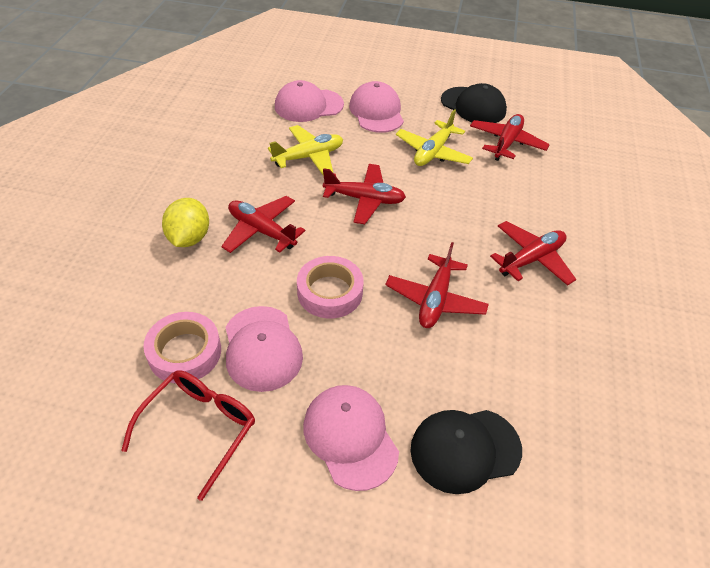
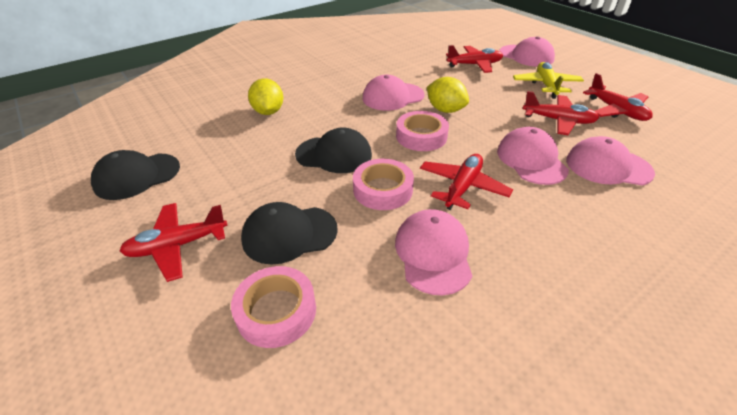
black cap: [410,410,522,494] [441,83,507,123] = 2 -> [91,150,180,200] [241,202,338,265] [295,127,372,173] = 3
pink cap: [225,306,303,392] [275,80,344,122] [303,385,399,491] [349,81,404,133] = 4 -> [363,75,425,111] [395,209,472,296] [497,127,569,185] [499,36,555,67] [566,136,655,186] = 5
pink tape: [143,312,221,383] [297,256,364,318] = 2 -> [231,266,316,348] [353,159,414,210] [396,111,449,151] = 3
red glasses: [121,370,255,501] = 1 -> none = 0
yellow lemon: [162,198,209,247] = 1 -> [248,78,283,115] [427,77,469,113] = 2
yellow plane: [268,125,343,176] [396,109,473,166] = 2 -> [513,62,584,99] = 1

